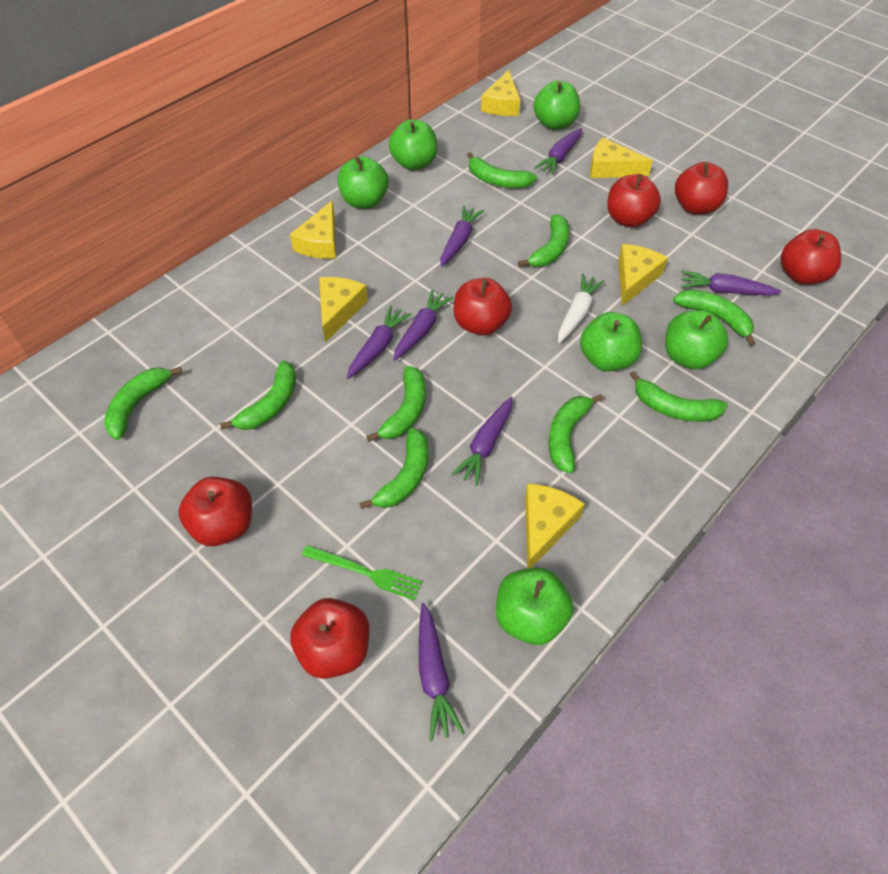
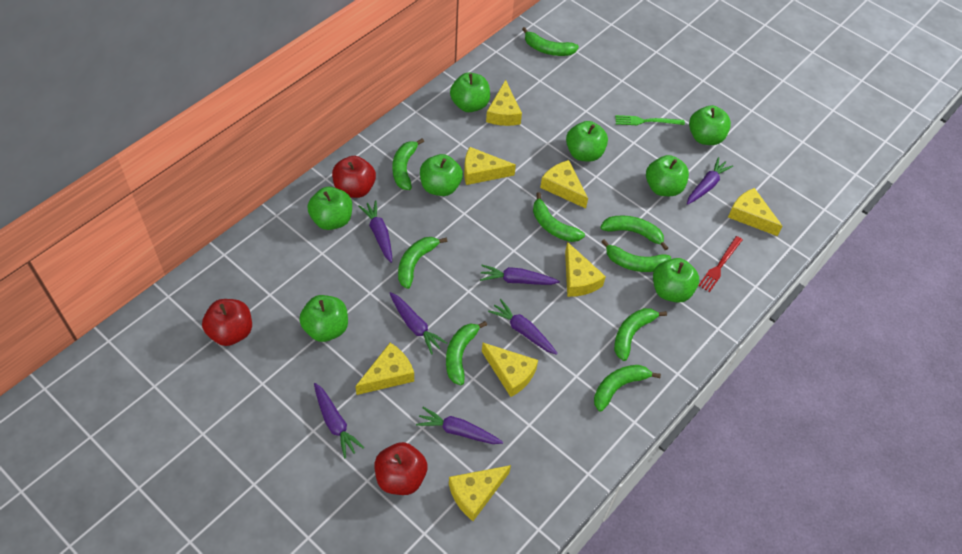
green apple: [337,156,389,209] [389,119,437,170] [496,568,573,645] [533,81,580,130] [580,312,642,372] [665,310,729,369] = 6 -> [299,295,348,342] [308,187,352,230] [420,154,463,196] [450,72,490,112] [566,121,608,162] [646,155,689,196] [653,258,699,303] [689,105,731,145] = 8
red apple: [179,477,252,546] [290,598,369,679] [453,278,512,336] [607,174,661,227] [675,162,728,215] [781,229,841,285] = 6 -> [202,299,252,346] [332,156,376,198] [375,442,427,495] = 3
red fork: none = 0 -> [698,236,742,292] = 1
white carrot: [558,273,605,343] = 1 -> none = 0
yellow cheese: [290,201,336,259] [319,277,368,343] [481,70,521,116] [525,484,585,569] [590,138,653,178] [618,244,668,306] = 6 -> [355,343,414,395] [449,465,511,521] [464,147,516,185] [482,343,538,397] [486,80,522,126] [540,160,588,209] [565,242,606,297] [728,188,783,236] = 8

